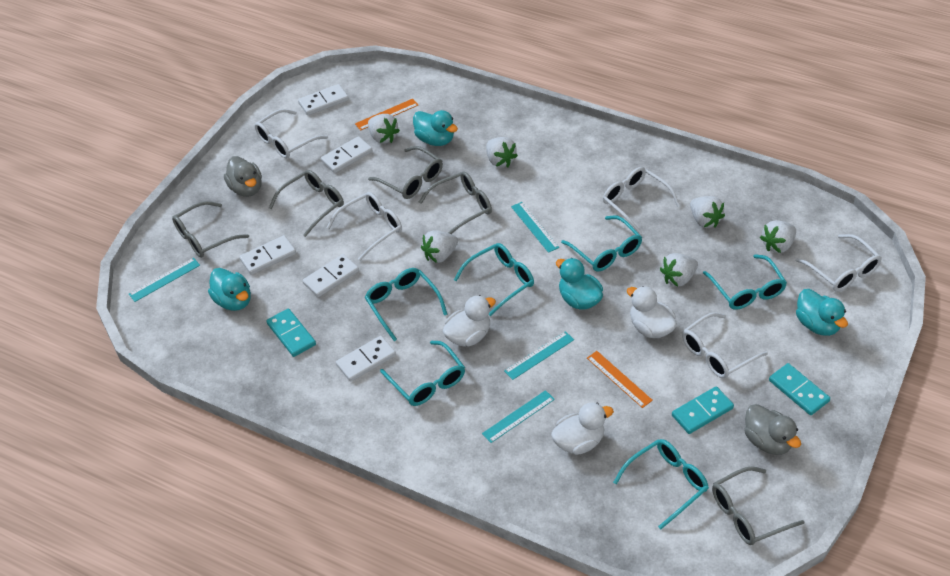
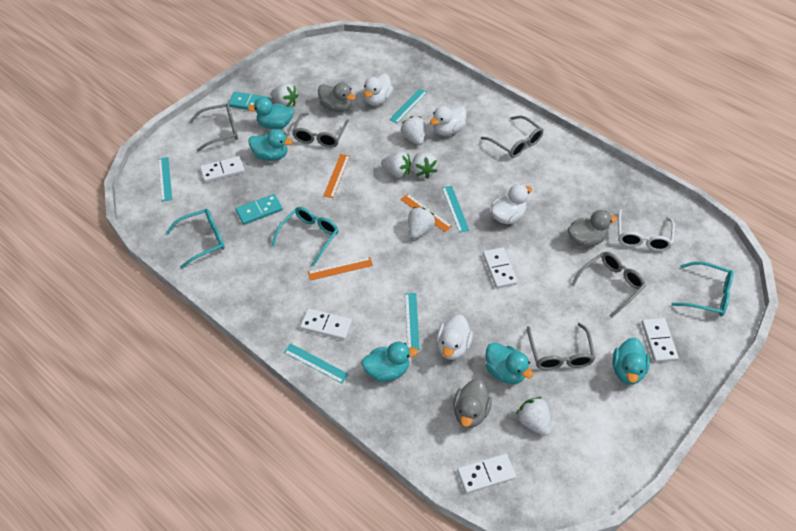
grey duck: [224,156,262,197] [744,404,801,455] = 2 -> [318,82,356,112] [453,379,492,428] [568,210,617,247] = 3
orange ruler: [355,99,418,131] [587,351,653,408] = 2 -> [308,257,373,281] [323,154,350,198] [400,194,452,232] = 3
turquoise domino: [266,308,316,357] [672,386,734,434] [769,363,830,415] = 3 -> [228,92,270,110] [236,194,283,225] = 2
turquoise duck: [208,268,251,311] [413,110,458,146] [556,258,603,309] [796,289,848,336] = 4 -> [248,97,294,129] [248,129,293,161] [361,342,418,382] [486,342,534,384] [612,338,650,385] = 5
turquoise glasses: [365,268,448,341] [380,341,465,406] [454,243,534,316] [561,216,642,272] [613,439,709,529] [703,254,787,310] = 6 -> [166,209,225,269] [271,207,339,267] [672,261,734,316] = 3
turquoise ruler: [129,258,200,302] [482,390,555,443] [504,331,574,380] [511,202,559,253] = 4 -> [158,157,172,202] [284,343,349,383] [389,89,428,123] [405,293,420,350] [442,186,469,233] = 5
white duck: [443,295,496,347] [551,403,614,455] [627,286,677,338] = 3 -> [363,73,393,106] [430,106,466,136] [436,314,473,360] [490,184,532,224] = 4
white glasses: [254,109,328,159] [326,192,402,261] [603,167,680,234] [682,312,768,379] [795,234,882,292] = 5 -> [618,209,675,251] = 1

